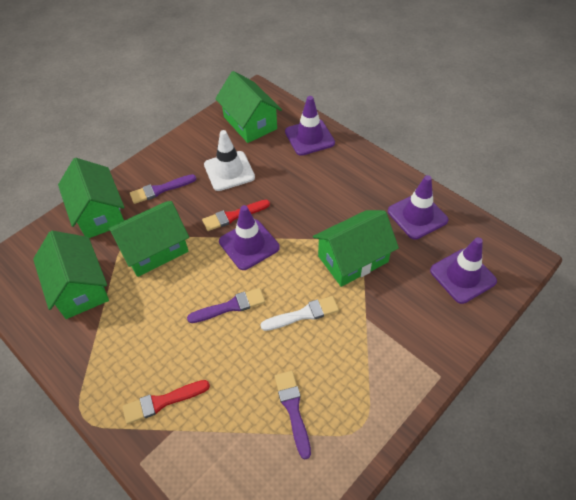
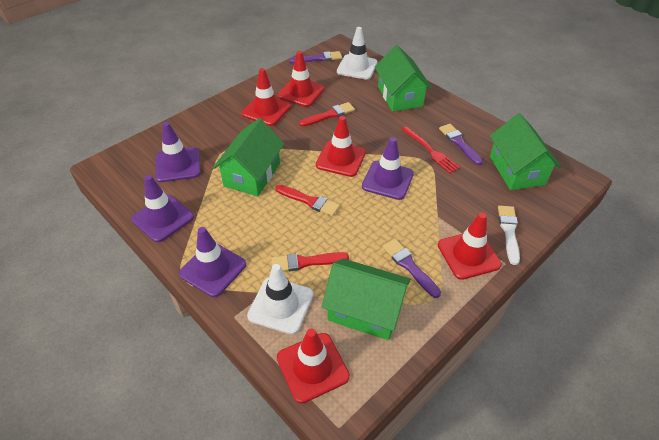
green house: [33,231,109,319] [58,158,124,238] [108,201,189,277] [215,71,282,143] [313,210,399,287] = 5 -> [213,118,284,196] [321,259,411,340] [375,45,432,112] [490,113,561,190] = 4
red brush: [122,380,210,424] [202,200,270,231] = 2 -> [271,252,349,271] [275,185,340,216] [299,102,355,127] = 3
red fork: none = 0 -> [401,127,460,173] = 1
red traffic cone: none = 0 -> [242,68,291,126] [277,328,350,403] [278,51,324,107] [316,116,366,177] [438,212,502,280] = 5
white traffic cone: [204,130,255,191] = 1 -> [247,264,313,335] [337,27,377,79] = 2

